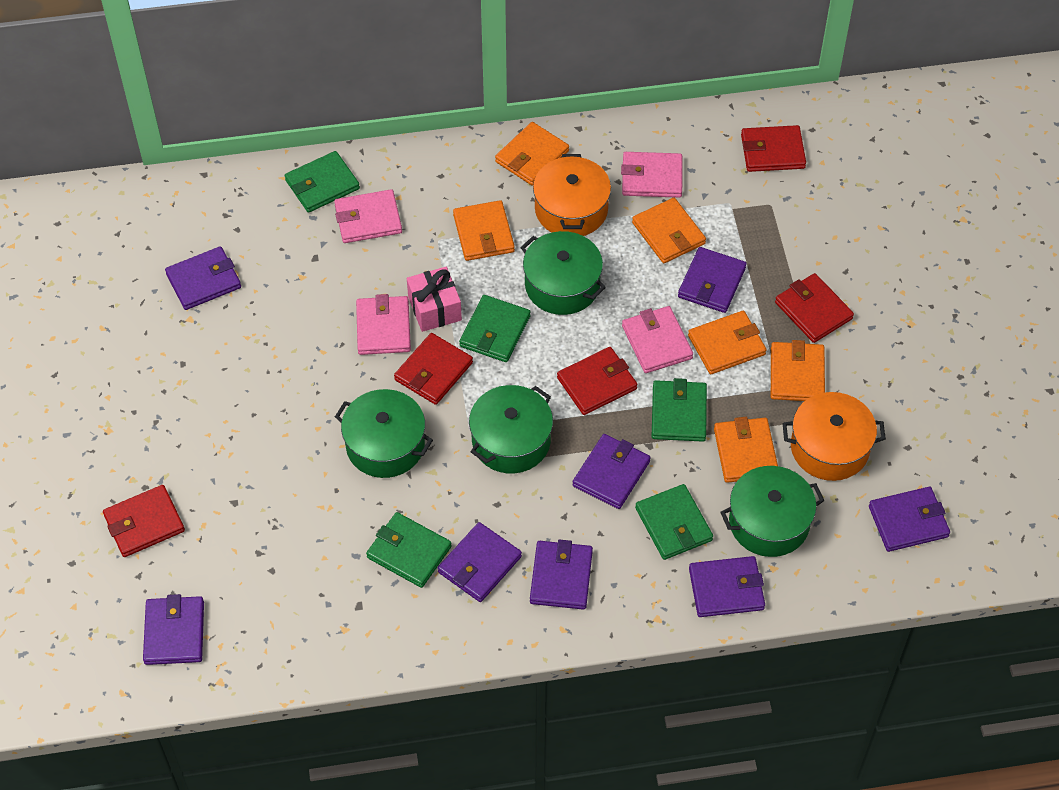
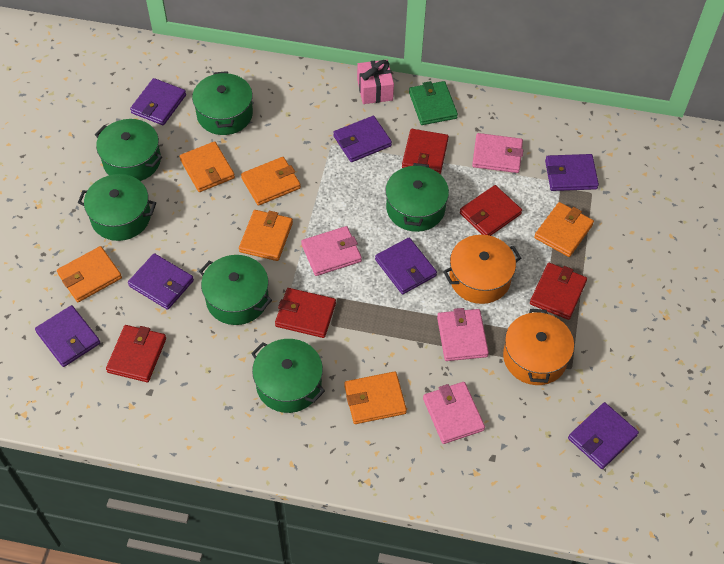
green pot: [335,389,433,478] [469,385,553,474] [520,231,606,315] [720,466,824,557] = 4 -> [78,174,156,241] [95,119,162,181] [192,71,253,135] [199,255,272,325] [251,339,325,413] [385,163,449,232] = 6
green wallet: [285,151,360,213] [366,512,452,588] [459,295,531,362] [635,484,713,560] [652,378,707,442] = 5 -> [409,81,458,125] = 1
purple wallet: [143,594,204,665] [165,246,241,310] [438,522,522,602] [530,539,593,610] [572,434,650,509] [678,247,747,313] [689,556,765,617] [869,487,950,552] = 8 -> [35,305,100,367] [128,253,194,310] [130,78,186,125] [333,116,392,162] [375,238,437,294] [545,154,599,191] [568,402,639,469] = 7

